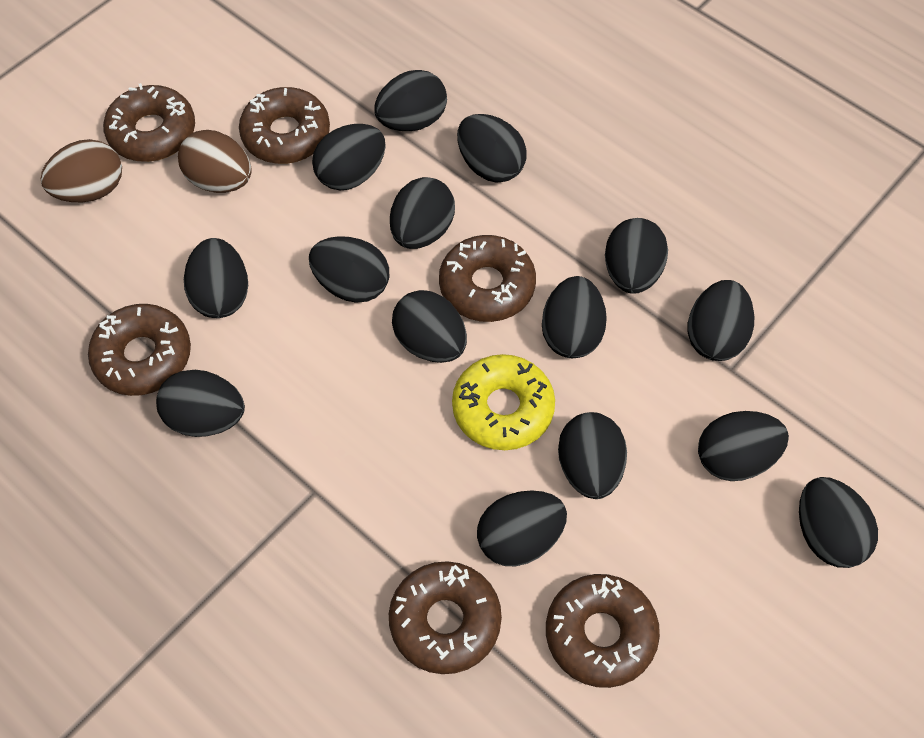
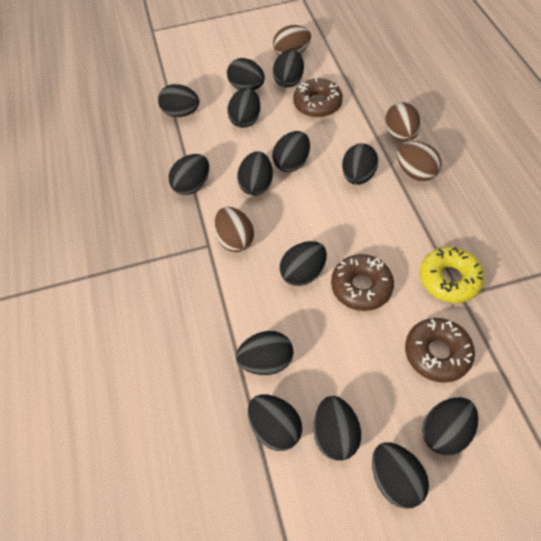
black egg: [156,370,245,437] [184,238,248,318] [309,236,389,303] [312,124,386,190] [374,70,447,131] [390,177,455,249] [392,290,467,363] [457,114,527,183] [477,490,567,566] [542,276,607,358] [558,412,627,499] [605,218,668,294] [688,280,754,361] [698,411,789,481] [799,477,878,568] = 15 -> [158,84,199,117] [168,154,209,195] [227,58,265,90] [227,88,260,128] [236,331,294,375] [237,151,273,196] [248,394,302,451] [272,131,310,172] [273,50,304,88] [280,241,327,286] [313,396,361,461] [342,143,378,185] [372,442,429,509] [422,397,478,455] = 14
brown donut: [88,304,191,396] [103,83,195,162] [239,87,330,164] [389,561,502,674] [439,235,536,322] [546,574,660,688] = 6 -> [293,78,343,118] [331,254,394,311] [405,318,475,383] = 3
brown egg: [41,139,122,202] [178,130,252,193] = 2 -> [214,207,254,252] [273,25,311,55] [385,102,421,142] [397,141,442,181] = 4

